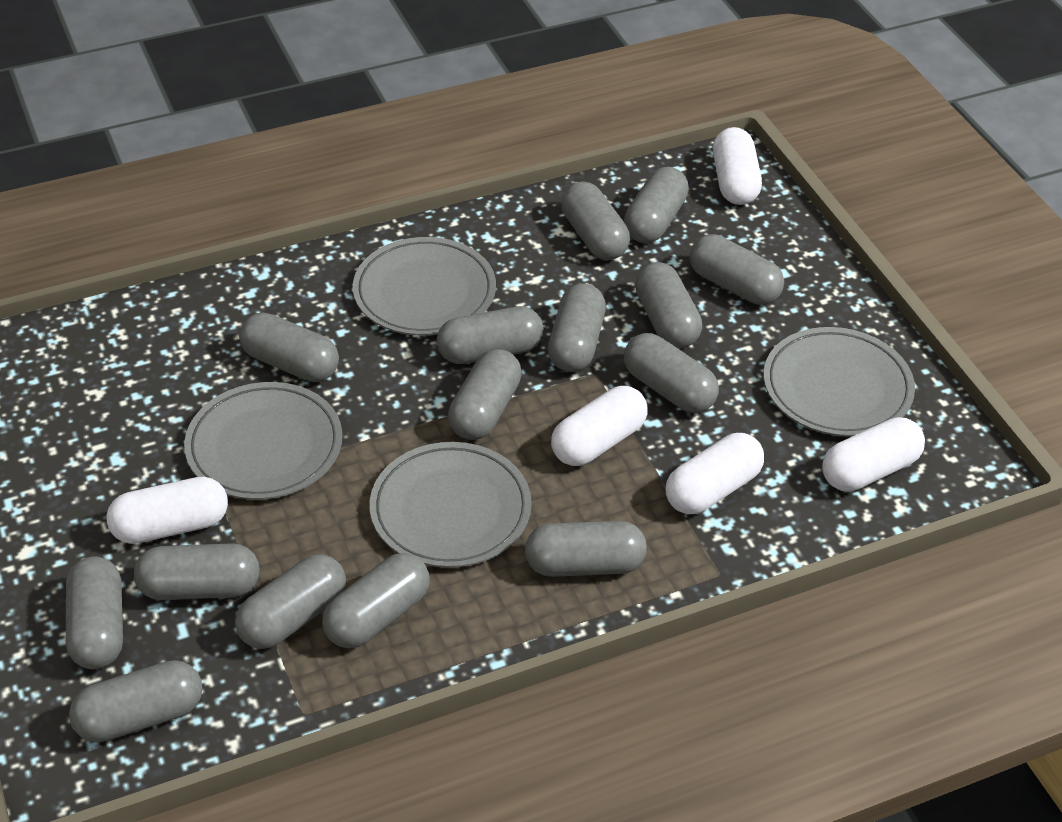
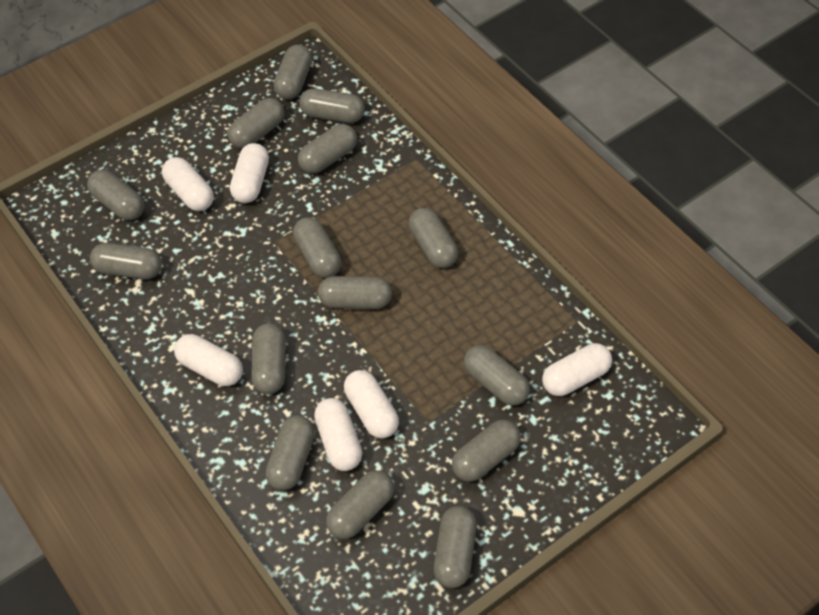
grey plate: [184,382,343,500] [353,237,496,336] [370,442,532,568] [764,327,915,437] = 4 -> none = 0
white capsule: [106,477,228,544] [551,386,647,466] [666,433,764,514] [713,127,762,205] [822,417,925,491] = 5 -> [162,157,214,211] [174,334,243,386] [230,143,269,203] [314,398,362,471] [344,370,399,438] [542,343,612,396] = 6

